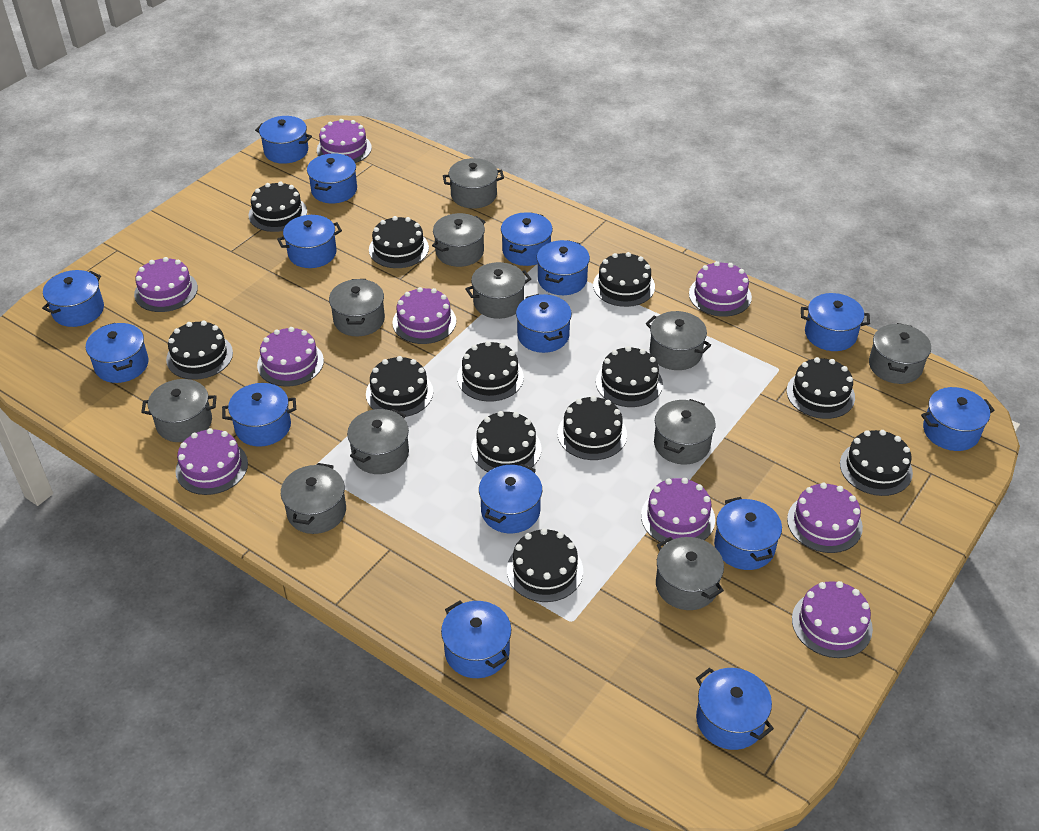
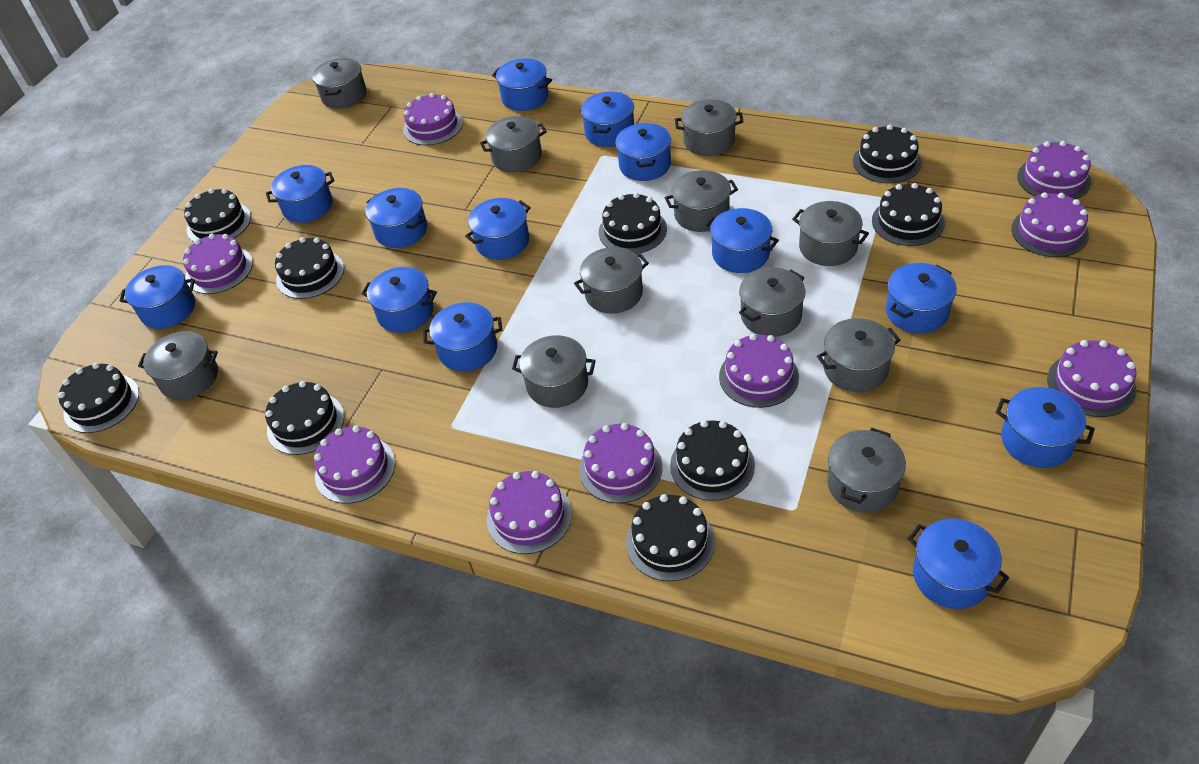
black cake: [166,321,233,380] [249,182,307,232] [366,356,433,417] [369,216,429,268] [457,341,524,402] [471,411,541,472] [507,528,583,602] [557,396,627,460] [593,252,655,307] [596,346,663,407] [787,357,855,419] [840,430,913,496] = 12 -> [58,363,139,433] [184,188,251,242] [265,381,344,455] [275,237,344,299] [599,193,667,254] [626,494,715,581] [670,420,755,501] [853,125,922,184] [872,183,945,246] = 9
blue pot: [42,270,104,327] [86,323,149,383] [222,383,296,447] [255,116,312,164] [277,215,342,268] [307,153,357,203] [441,601,511,678] [479,464,542,533] [501,212,553,266] [516,294,572,353] [537,240,590,295] [696,668,774,750] [714,497,782,570] [801,293,870,351] [921,387,995,451] = 15 -> [119,265,195,329] [266,165,334,223] [361,267,437,333] [365,188,427,248] [423,302,502,372] [465,198,531,260] [492,58,552,111] [581,92,634,147] [615,123,671,181] [704,208,779,273] [886,263,957,333] [908,519,1009,609] [996,387,1095,468] = 13

